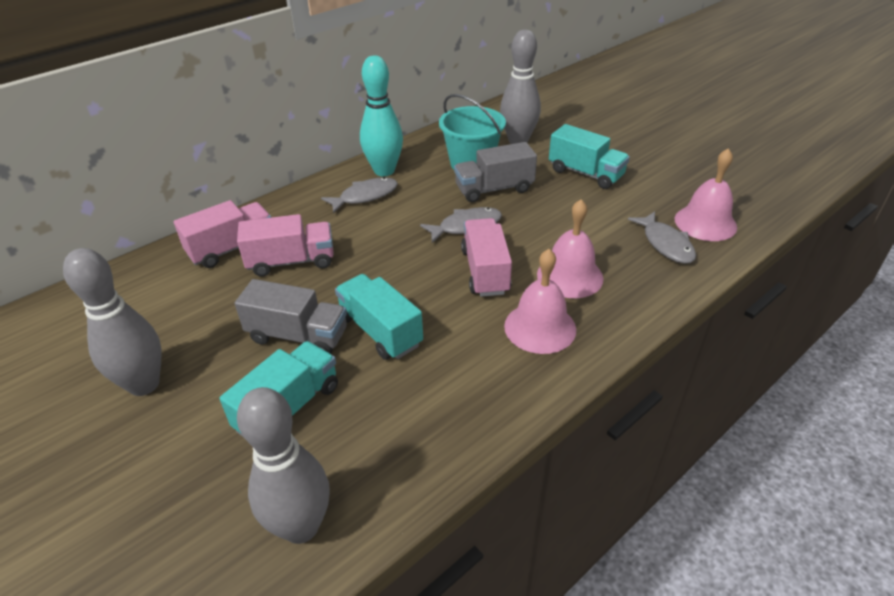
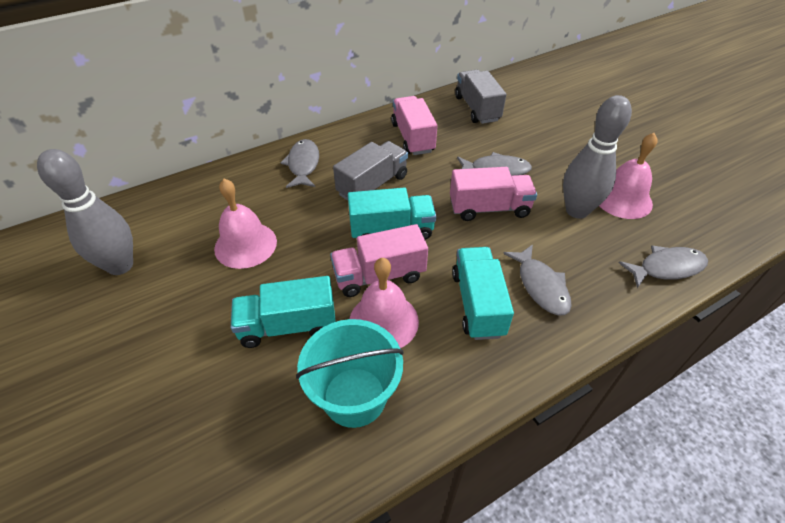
grey bowling pin: [63,248,162,396] [237,387,330,544] [500,29,541,144] = 3 -> [37,149,133,275] [563,95,632,219] = 2
grey fish: [321,177,398,214] [420,207,502,243] [628,212,696,264] = 3 -> [281,139,319,188] [457,152,532,176] [503,244,572,315] [619,245,708,288] = 4
turquoise bowling pin: [360,56,403,176] = 1 -> none = 0

